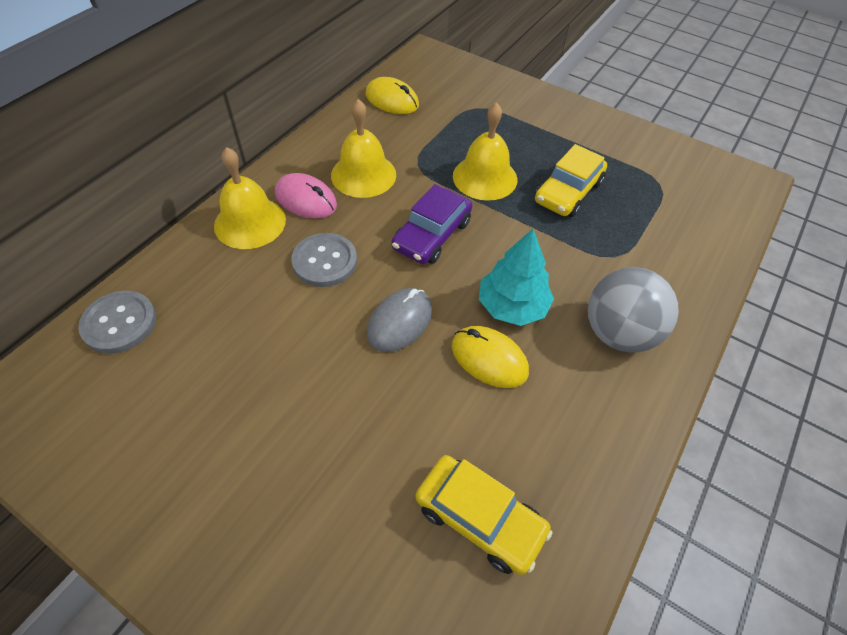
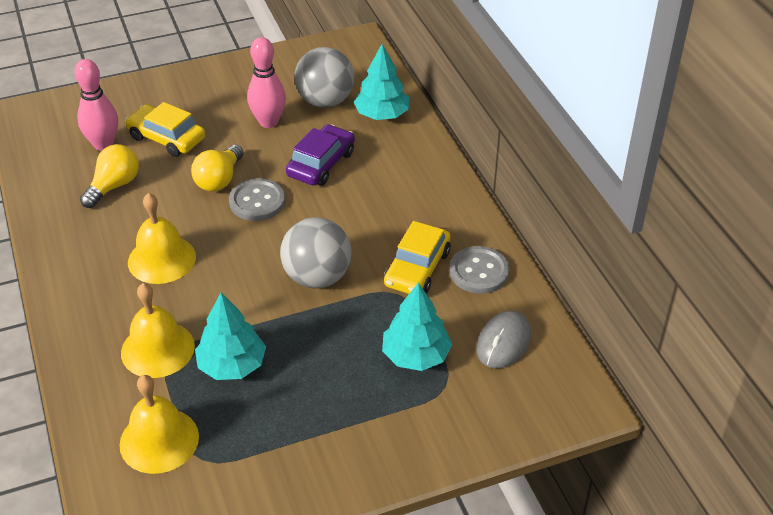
grey ball: [588,267,679,353] = 1 -> [280,217,352,288] [294,47,354,108] = 2
pink bowling pin: none = 0 -> [74,59,118,151] [247,37,286,128] = 2
pink mouse: [275,173,337,219] = 1 -> none = 0
turquoise tree: [479,229,554,326] = 1 -> [195,293,266,380] [354,44,409,120] [382,283,453,371] = 3
yellow light bulb: none = 0 -> [80,144,139,208] [191,145,243,192] = 2
yellow mouse: [365,77,419,114] [452,326,529,388] = 2 -> none = 0

